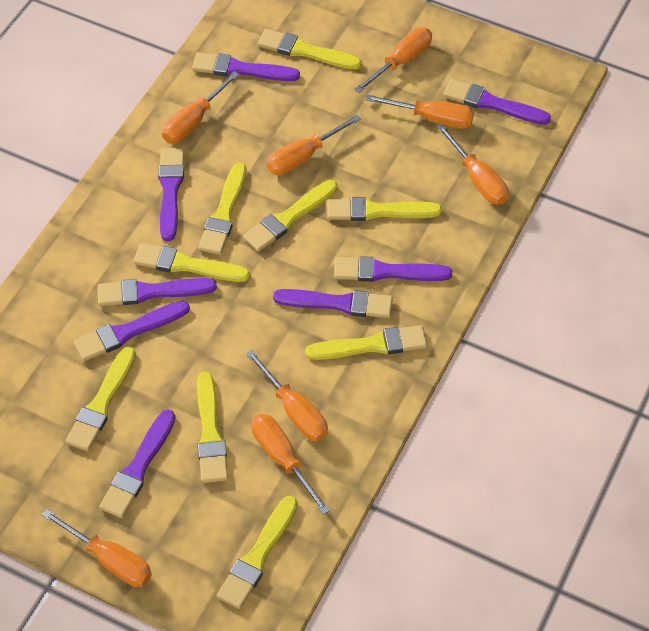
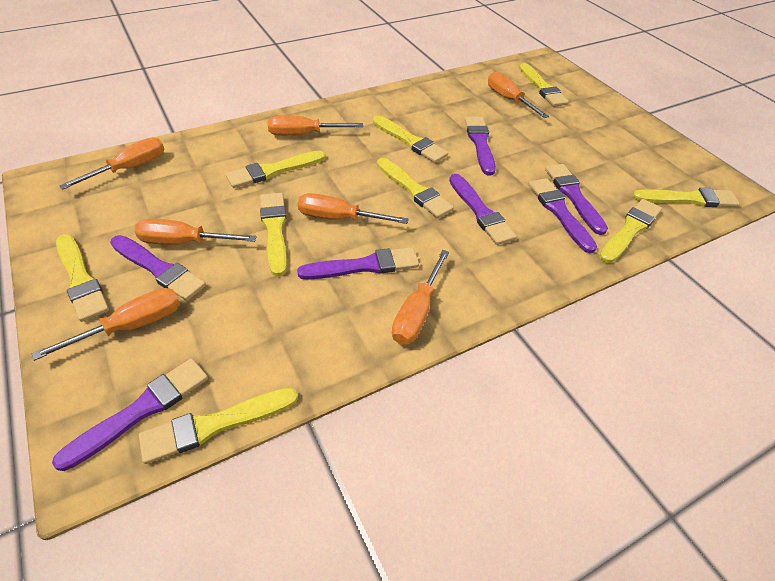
orange screwdriver: [42,509,152,587] [162,71,240,144] [246,350,328,442] [251,414,330,515] [267,115,361,175] [354,28,432,93] [365,94,474,129] [437,124,508,205] = 8 -> [32,288,180,361] [59,137,164,189] [134,219,257,245] [268,116,363,136] [298,193,409,224] [392,250,449,345] [488,72,549,118] = 7
purple brush: [74,301,190,361] [97,278,217,306] [99,409,175,518] [158,148,184,241] [192,52,300,81] [273,289,393,318] [334,256,452,282] [443,79,551,125] = 8 -> [52,358,208,471] [110,235,206,301] [297,247,419,280] [449,174,516,245] [465,117,496,175] [528,178,597,253] [545,164,608,235] = 7

